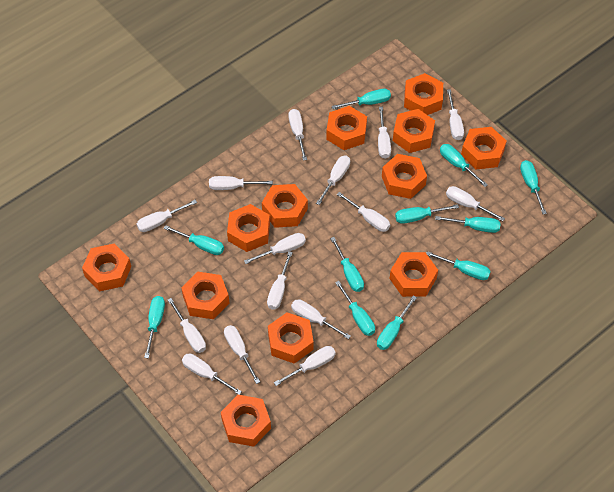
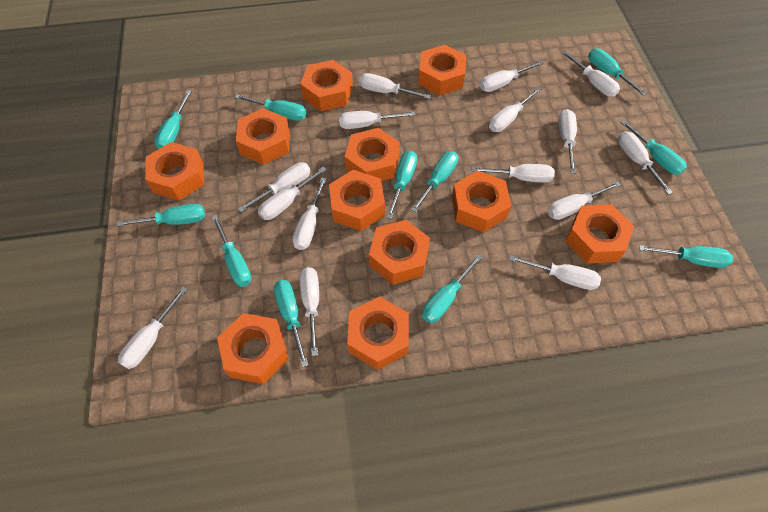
orange nut: [82,244,131,291] [181,272,229,319] [221,395,271,447] [227,204,270,252] [262,184,308,228] [268,312,314,364] [326,106,367,150] [382,154,427,199] [390,252,438,297] [393,109,435,153] [404,73,443,115] [461,127,507,169] = 12 -> [145,142,204,201] [217,313,289,384] [236,108,290,165] [300,60,353,111] [329,170,385,231] [344,128,400,181] [347,297,409,370] [369,220,430,285] [418,45,467,96] [452,171,511,232] [566,204,634,264] = 11

